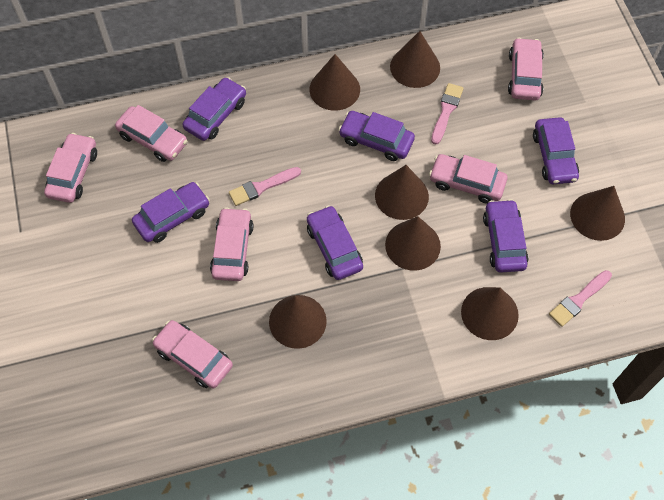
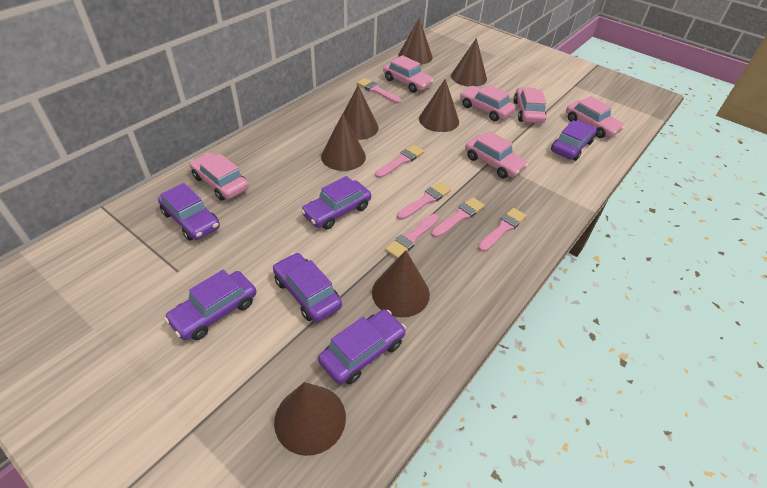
pink brush: [229,167,301,206] [431,83,464,145] [549,270,612,327] = 3 -> [357,78,401,104] [375,145,424,178] [385,214,439,259] [397,182,451,220] [431,197,485,238] [478,208,526,252] = 6

